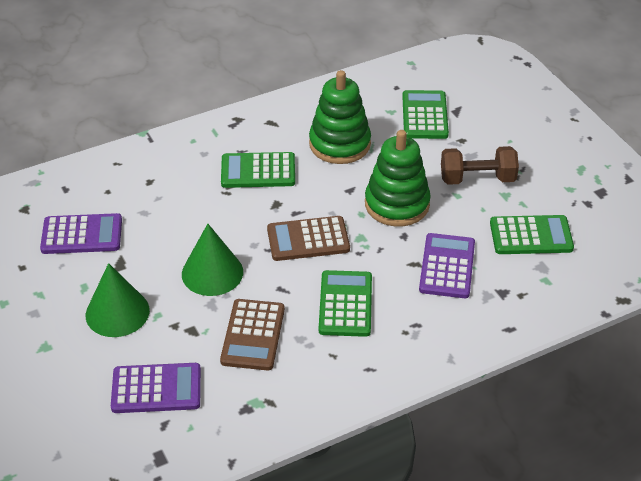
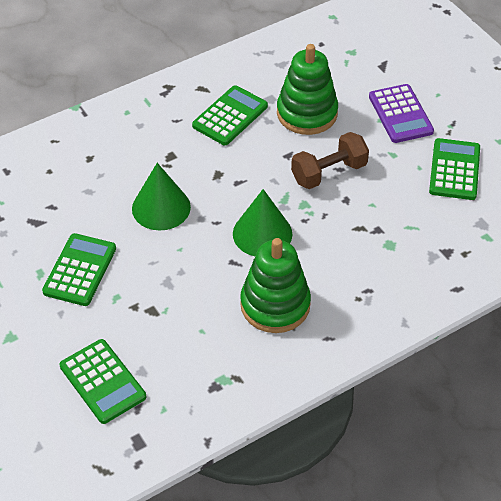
brown calculator: [220,299,285,371] [267,216,350,261] = 2 -> none = 0
purple calculator: [40,213,122,254] [111,363,201,413] [419,233,475,298] = 3 -> [369,84,434,143] = 1

